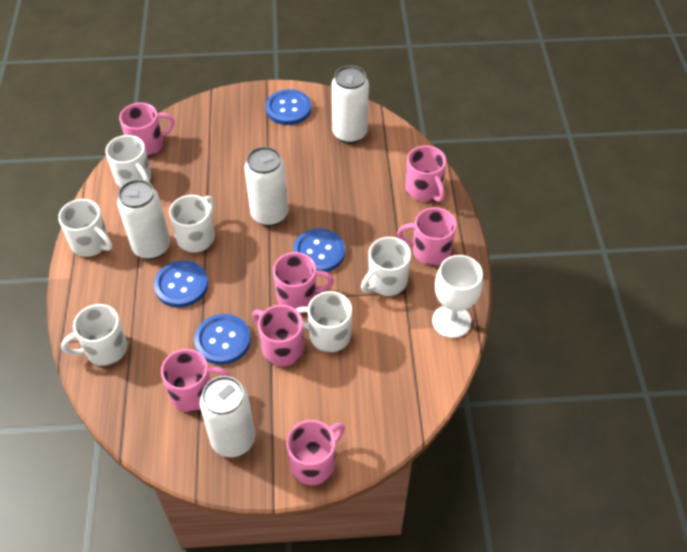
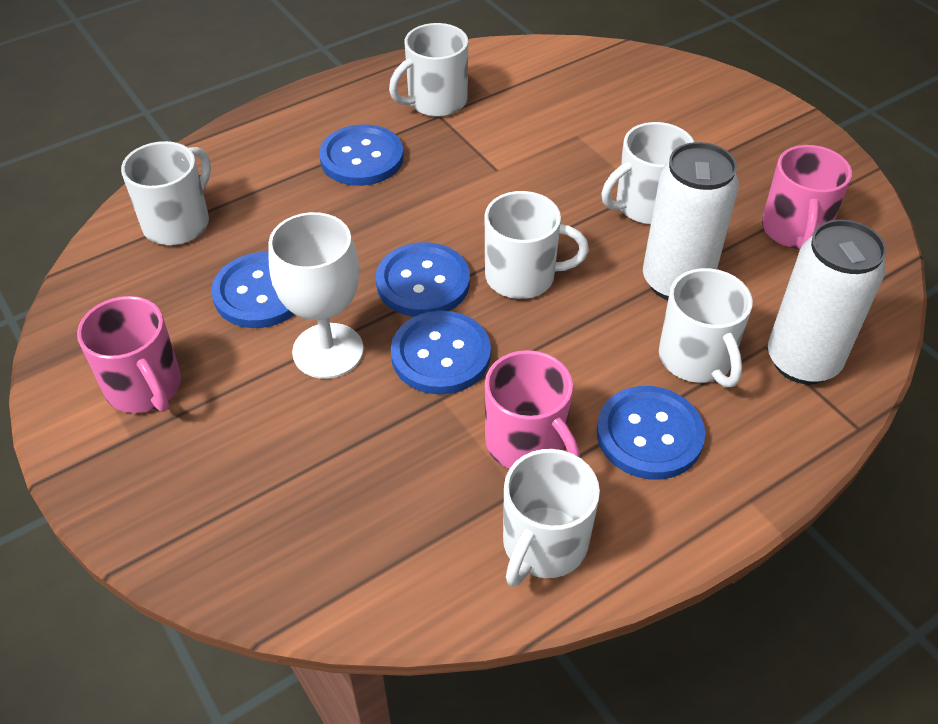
blue button: [154,261,208,308] [194,314,251,365] [266,89,311,125] [293,228,345,272] = 4 -> [211,252,295,328] [319,124,404,186] [376,242,470,317] [391,311,491,395] [597,386,705,480] = 5
pink mug: [119,103,174,157] [161,349,229,412] [252,305,304,366] [273,252,334,309] [286,420,345,485] [397,208,456,266] [405,145,446,202] = 7 -> [77,296,181,413] [485,350,580,469] [762,145,852,250] = 3
white can: [117,179,170,260] [200,376,255,457] [244,147,288,226] [332,66,369,144] = 4 -> [643,142,739,300] [768,220,886,384] = 2

